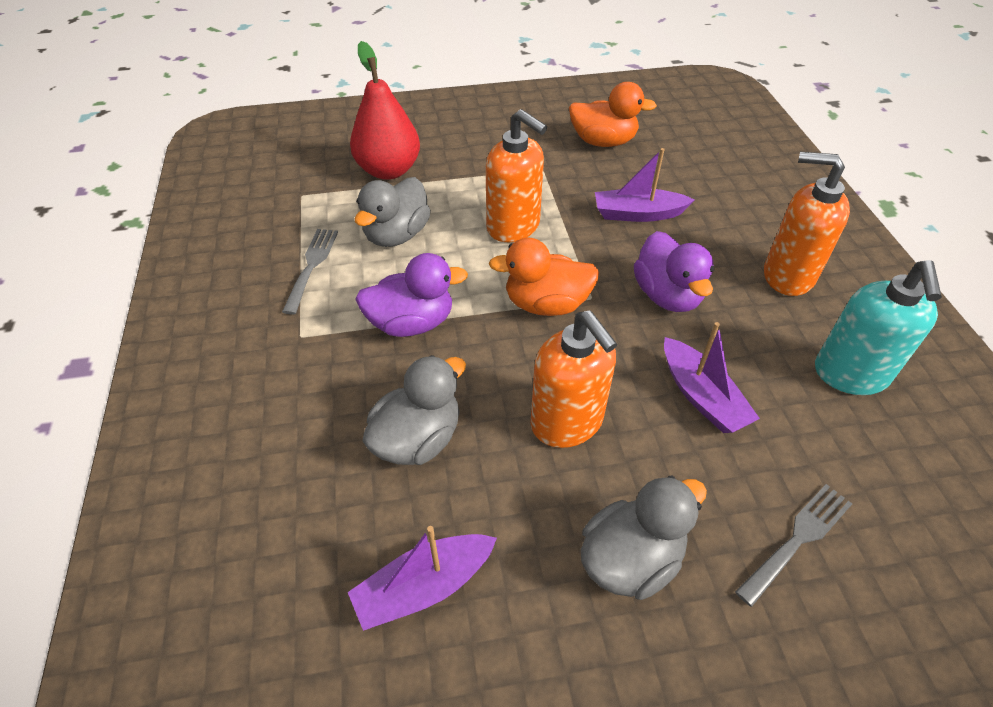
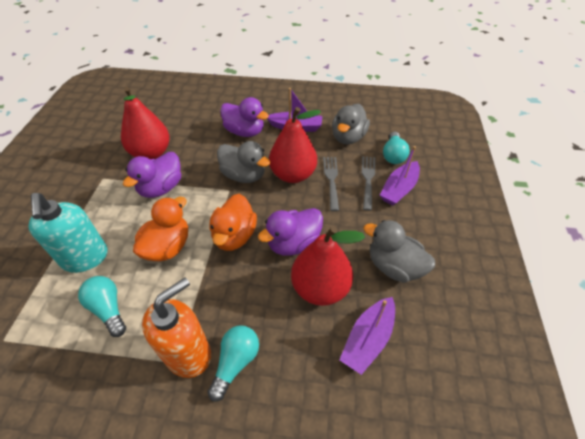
orange soap dispenser: [486,109,547,242] [530,310,617,448] [764,152,850,296] = 3 -> [142,277,211,378] = 1
purple duck: [355,253,468,337] [634,231,714,312] = 2 -> [123,152,181,198] [220,97,269,137] [258,208,323,256] = 3
red pear: [350,41,420,180] = 1 -> [121,87,170,159] [269,107,321,183] [291,226,365,306] = 3
turquoise light bulb: none = 0 -> [78,276,126,337] [207,325,259,402] [383,131,410,164] = 3

